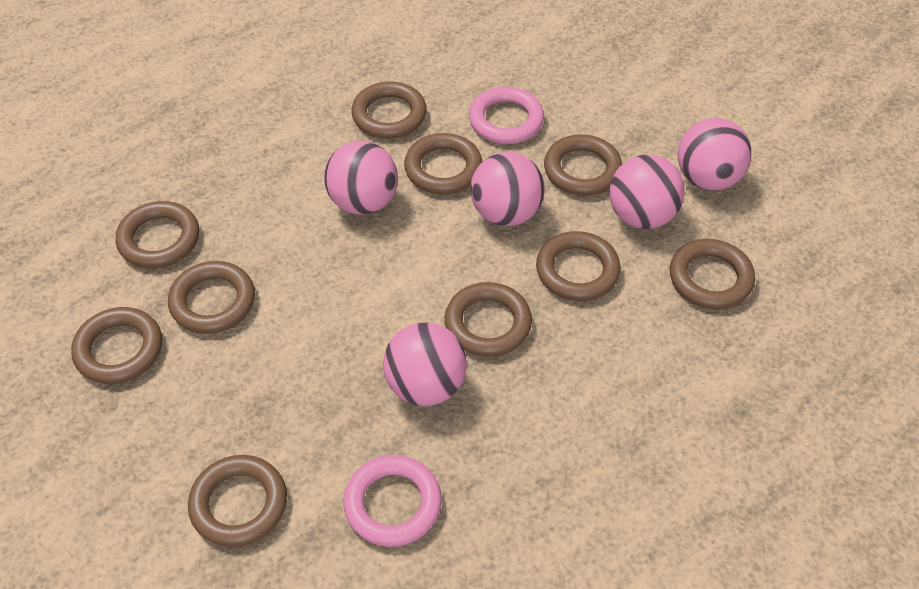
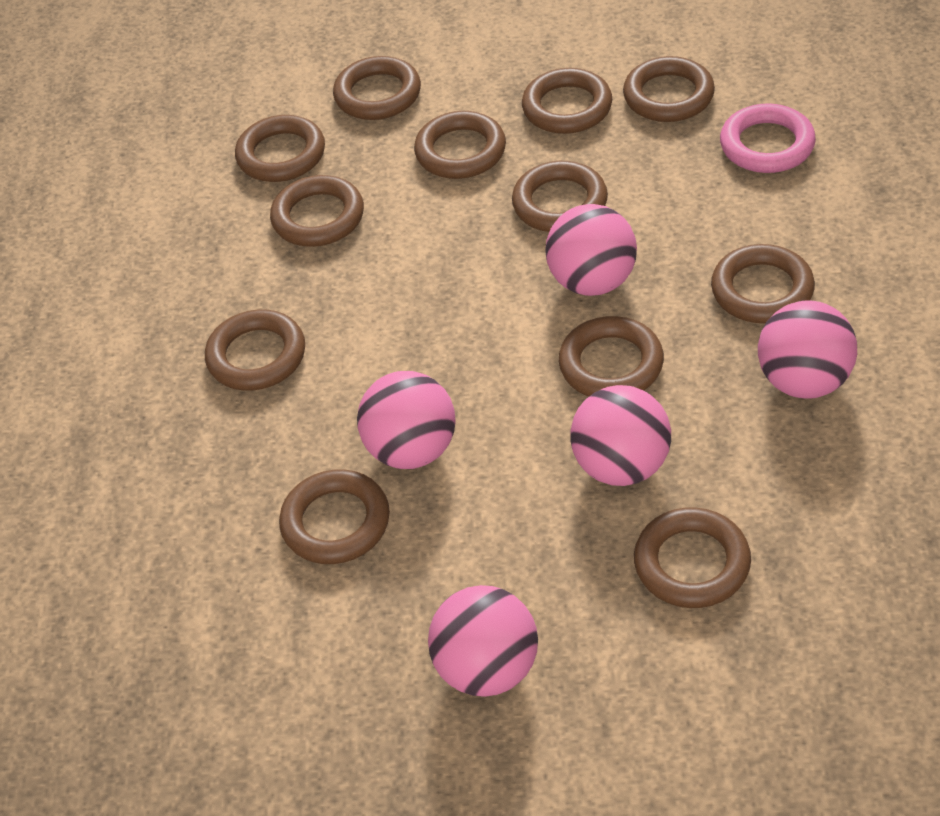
brown ring: [71,307,162,384] [116,201,199,268] [168,261,255,334] [188,455,287,547] [351,81,427,139] [404,133,482,194] [445,282,532,357] [536,231,621,301] [544,134,622,196] [670,239,755,309] = 10 -> [205,310,305,391] [235,115,325,182] [270,175,364,247] [279,469,390,564] [333,56,421,120] [414,111,506,179] [512,161,608,232] [522,68,612,134] [559,316,664,397] [623,56,715,122] [634,507,751,608] [711,244,815,323] = 12
pink ring: [343,455,442,547] [469,87,544,144] = 2 -> [720,104,816,173] = 1

